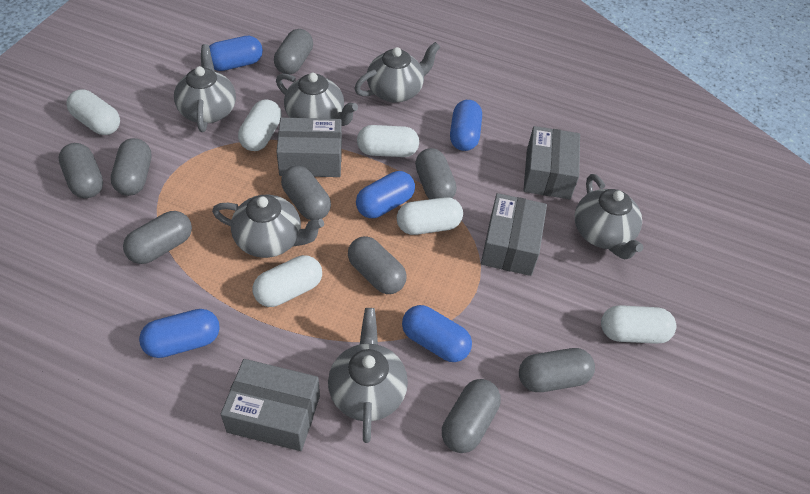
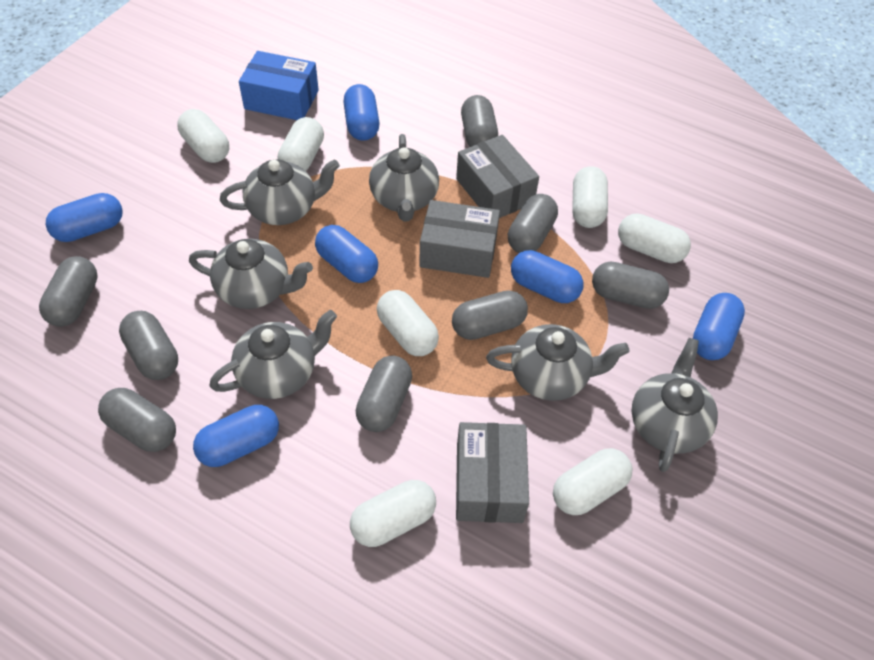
blue box: none = 0 -> [239,51,319,120] = 1
blue capsule: [139,309,220,358] [209,36,263,71] [356,171,415,218] [402,305,472,362] [450,100,482,151] = 5 -> [46,193,123,242] [193,405,279,467] [315,225,378,283] [344,84,380,141] [511,250,583,303] [693,293,745,360] = 6
grey box: [220,359,320,451] [276,117,342,177] [481,193,547,276] [523,126,580,199] = 4 -> [419,200,500,278] [456,135,539,218] [456,422,529,523] = 3
grey capsule: [59,143,103,198] [111,138,151,196] [123,211,192,264] [274,29,313,74] [281,166,331,220] [348,236,407,294] [415,148,457,199] [442,379,501,453] [519,348,595,392] = 9 -> [39,256,98,327] [98,388,176,452] [119,311,178,380] [356,356,412,432] [452,290,528,340] [461,95,498,147] [508,194,558,253] [592,262,669,309] = 8
white capsule: [66,89,120,135] [238,99,282,151] [253,255,322,307] [357,125,419,157] [397,197,463,235] [601,305,676,344] = 6 -> [177,109,229,163] [278,117,324,171] [350,480,436,547] [377,290,439,356] [553,448,632,515] [572,166,608,228] [618,213,691,263] = 7

